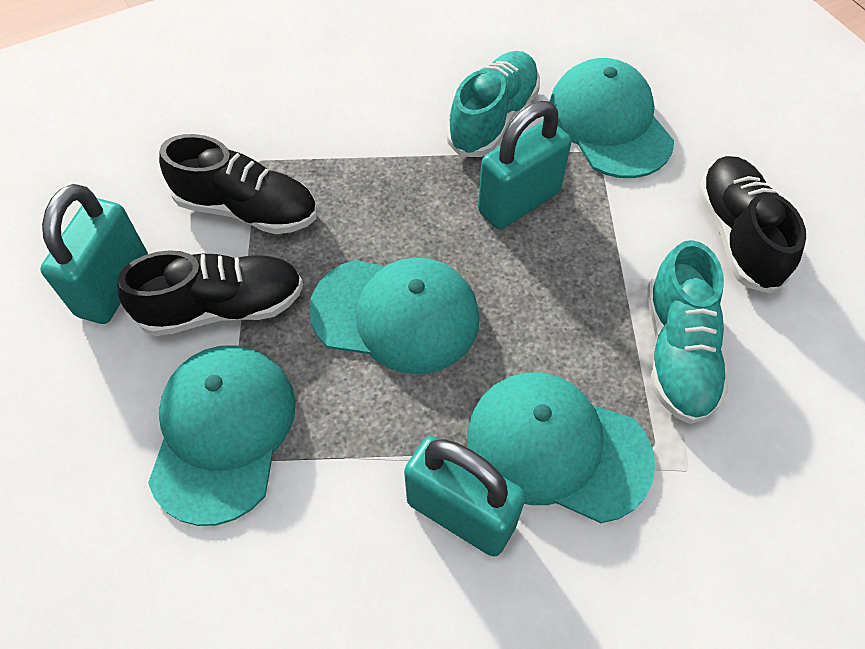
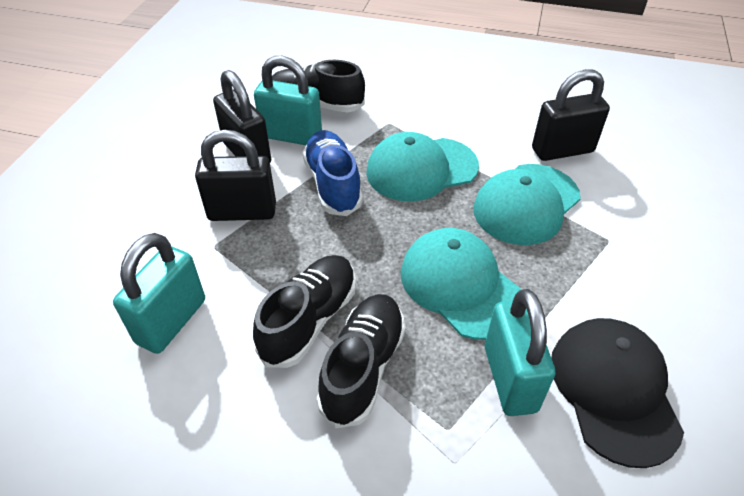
black cap: none = 0 -> [551,318,684,468] = 1
black padlock: none = 0 -> [195,130,276,221] [213,70,271,163] [532,69,610,161] = 3
blue shoe: none = 0 -> [302,130,363,216] = 1
turquoise cap: [148,345,296,526] [309,258,479,374] [467,372,655,523] [550,58,674,178] = 4 -> [366,132,479,202] [401,228,522,340] [473,164,581,245] = 3
turquoise shoe: [446,51,540,157] [648,240,728,424] = 2 -> none = 0

